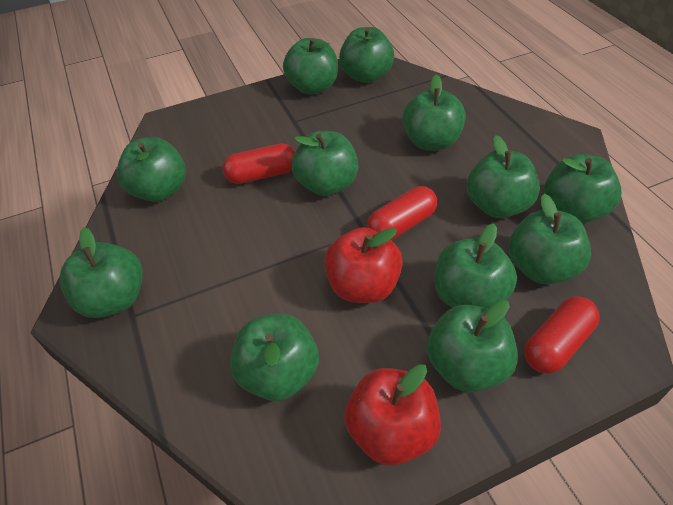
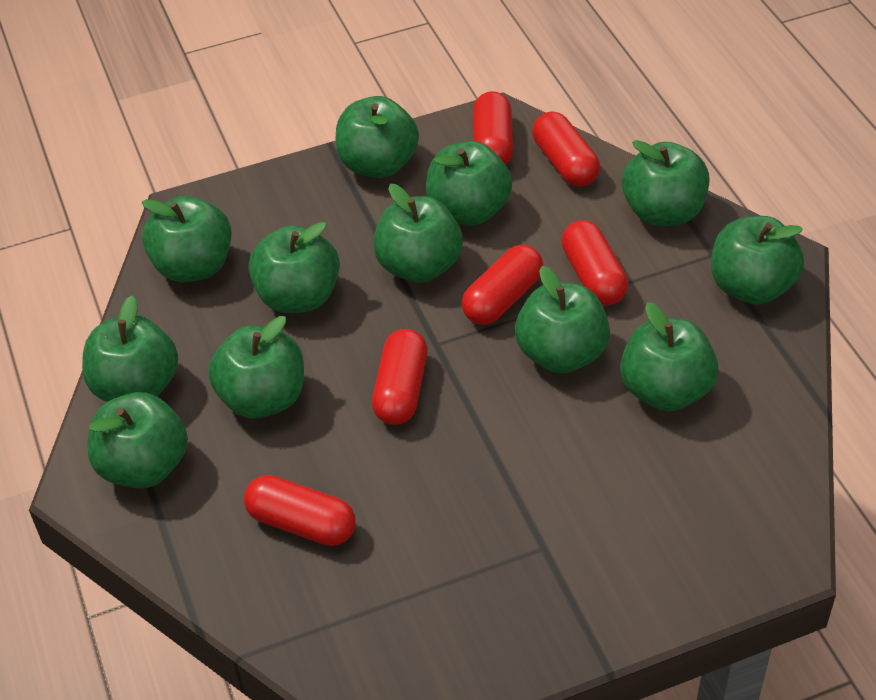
red apple: [324,227,403,303] [344,364,441,466] = 2 -> none = 0
red capsule: [222,143,295,184] [367,186,437,241] [524,296,600,374] = 3 -> [244,475,356,546] [372,329,427,425] [462,245,543,325] [473,91,513,165] [532,111,600,187] [561,220,628,305] = 6

